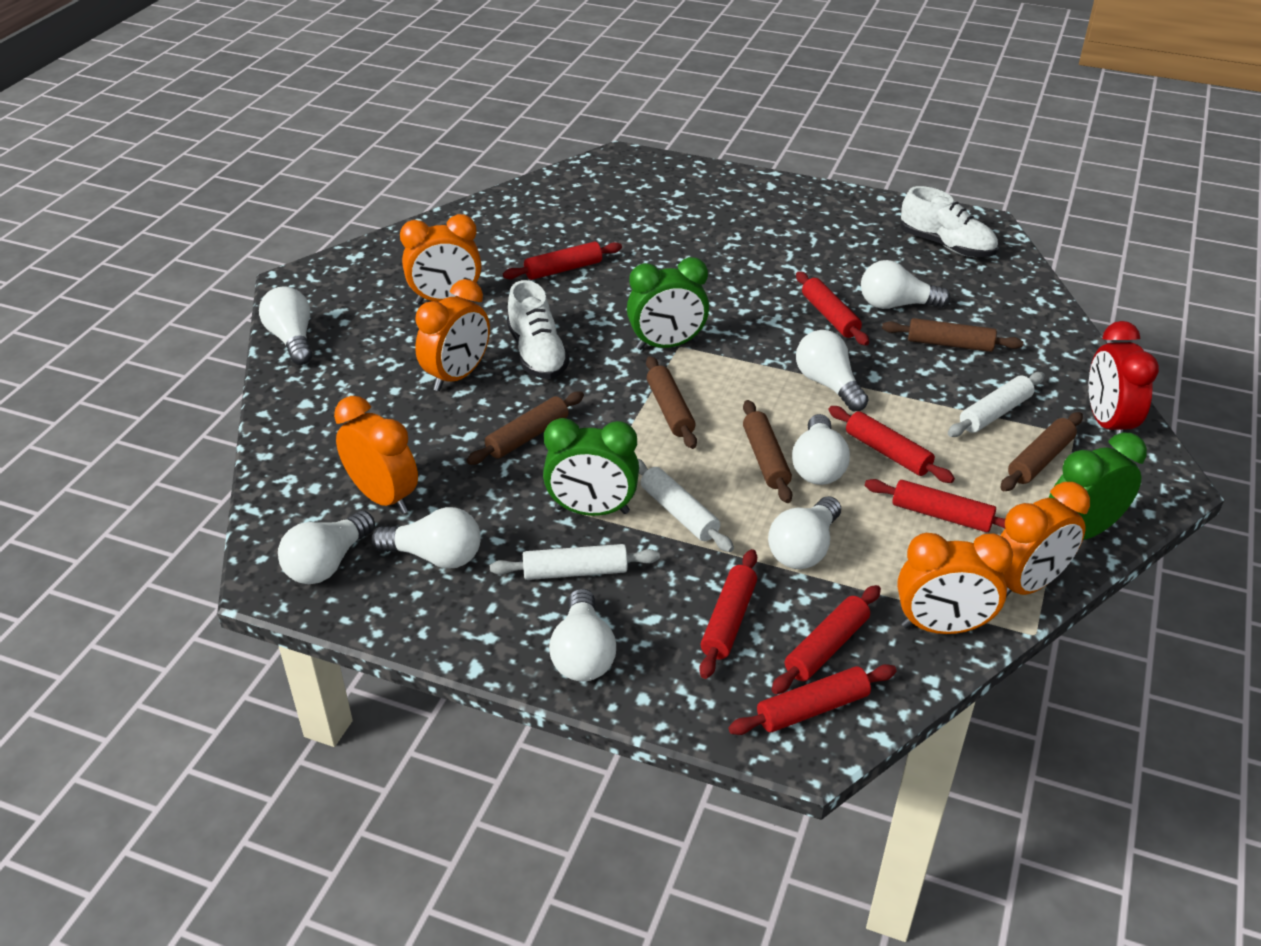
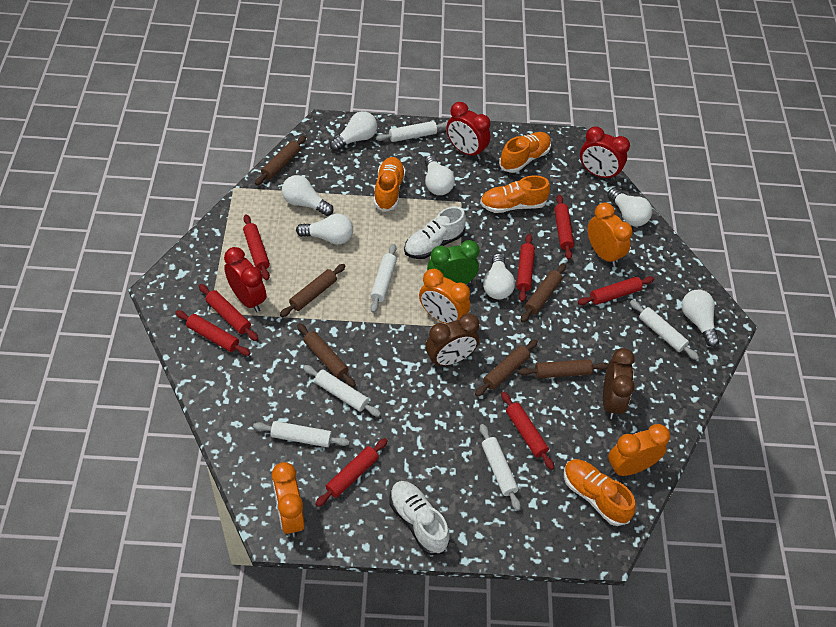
brown clock: none = 0 -> [425,313,479,367] [603,348,635,419] = 2
brown rolling pin: [467,391,584,465] [646,356,697,449] [743,400,792,503] [882,318,1023,352] [1001,412,1083,491] = 5 -> [255,136,306,185] [280,264,345,317] [297,323,356,387] [475,339,538,397] [518,359,608,378] [521,263,566,322] = 6
green clock: [543,418,639,516] [627,257,709,350] [1049,433,1147,540] = 3 -> [427,240,480,284] = 1
orange clock: [334,396,418,514] [400,214,481,304] [415,279,490,391] [897,533,1013,634] [1000,482,1090,597] = 5 -> [272,462,305,537] [419,269,470,324] [588,203,633,267] [608,424,670,476] = 4
orange shoe: none = 0 -> [374,157,406,212] [480,176,550,213] [499,132,551,173] [564,459,636,526] = 4
red clock: [1089,321,1159,435] = 1 -> [224,247,266,312] [446,102,490,159] [580,126,630,181] = 3
red rolling pin: [503,242,622,280] [699,549,757,679] [728,664,897,735] [771,585,881,694] [796,271,869,346] [828,406,955,483] [865,479,1005,532] = 7 -> [175,310,251,356] [199,284,258,341] [243,214,270,280] [315,438,388,507] [501,391,554,470] [516,234,535,302] [554,194,574,260] [578,276,655,305] = 8
white light bulb: [259,287,312,365] [278,511,375,584] [371,507,481,569] [549,588,616,682] [768,496,841,569] [792,414,850,485] [796,330,869,411] [861,260,950,309] = 8 -> [282,175,334,216] [296,214,353,245] [330,111,377,151] [425,155,455,195] [483,253,515,299] [608,188,652,226] [682,290,720,347] = 7
white rolling pin: [490,544,660,580] [638,459,734,552] [948,372,1045,437] = 3 -> [253,421,350,447] [303,365,381,417] [370,244,397,313] [376,121,448,142] [480,424,521,511] [630,300,699,360] = 6

